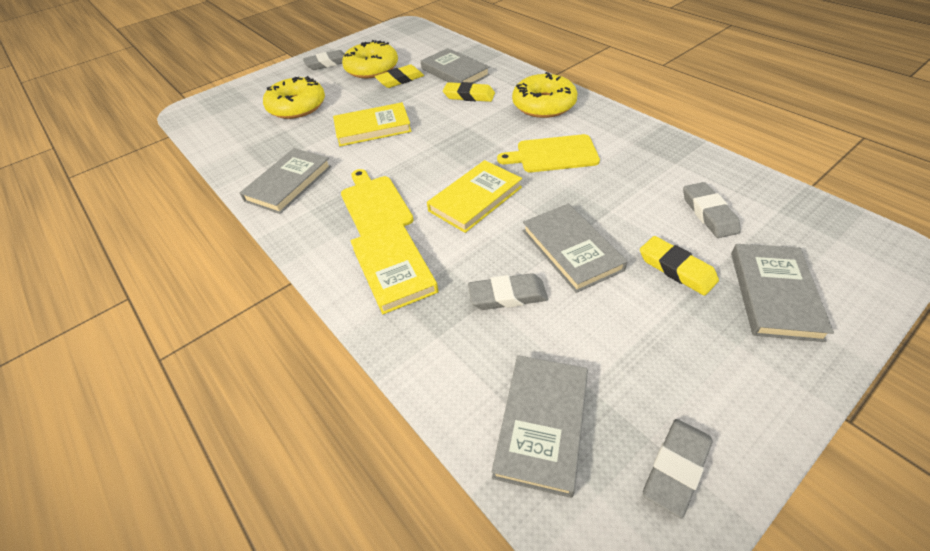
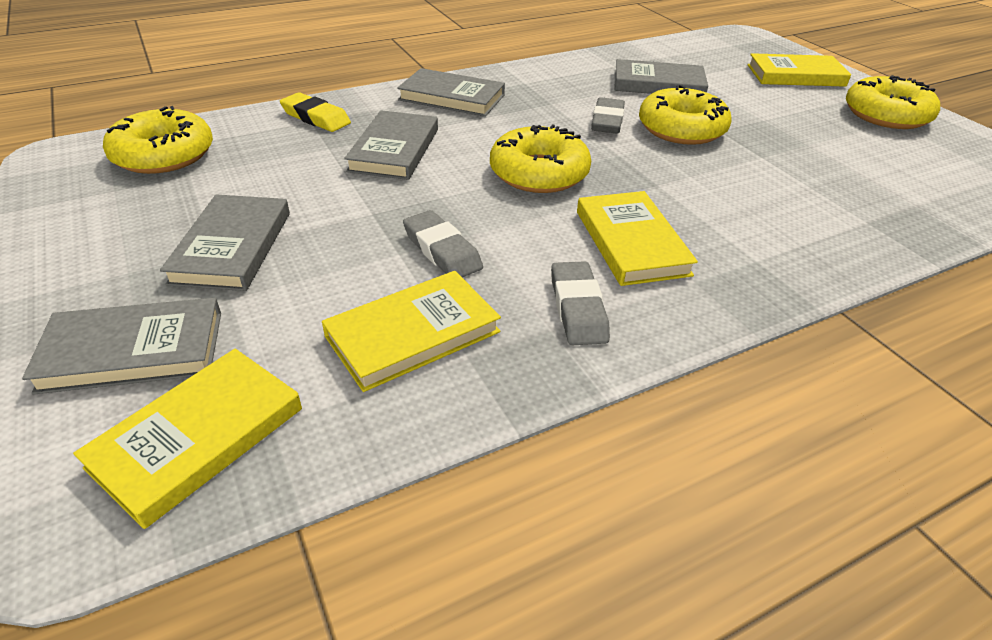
grey eraser: [303,50,345,70] [468,273,548,310] [643,419,712,518] [683,182,741,238] = 4 -> [403,210,483,278] [551,261,610,345] [591,97,625,134] = 3
yellow book: [333,102,411,146] [350,222,438,314] [427,160,522,233] = 3 -> [73,349,302,529] [322,271,501,392] [577,191,698,286] [748,53,851,87] = 4
yellow cutting board: [341,169,414,236] [497,134,600,172] = 2 -> none = 0
yellow donut: [263,76,325,119] [342,40,398,78] [512,72,577,118] = 3 -> [103,106,213,174] [490,124,591,193] [639,85,731,145] [846,75,940,129] = 4
yellow eraser: [375,64,424,88] [443,82,495,102] [640,236,719,296] = 3 -> [280,92,351,132] = 1

